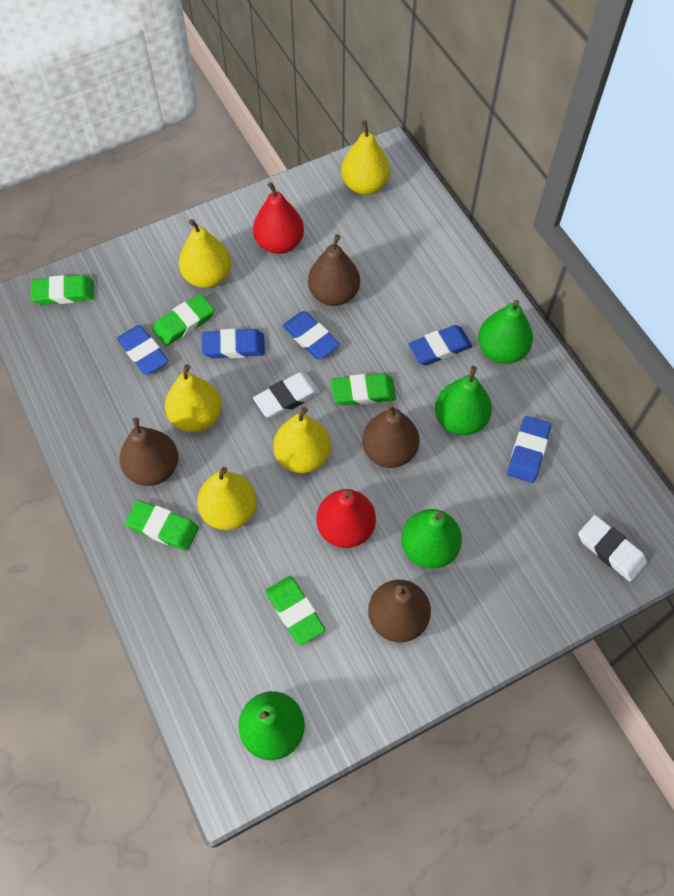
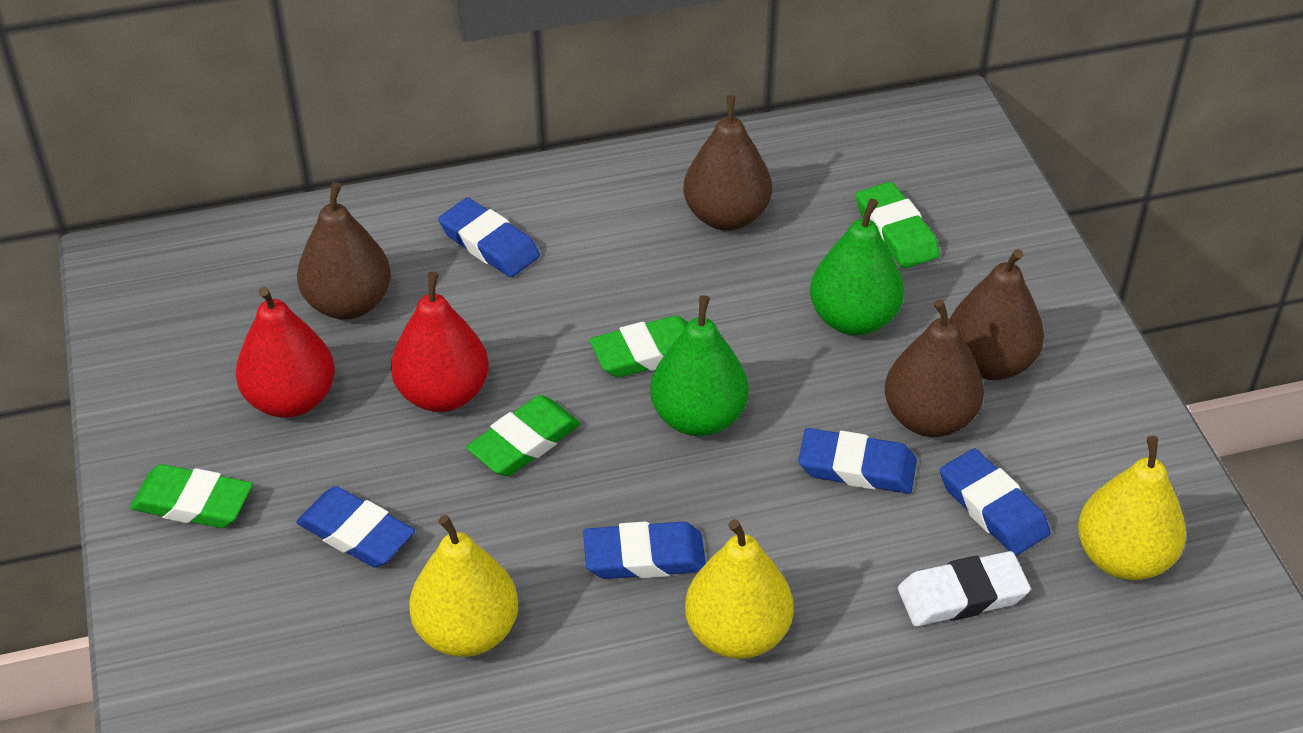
green eraser: [31,275,94,305] [125,500,199,551] [152,294,214,346] [265,576,325,645] [331,373,396,406] = 5 -> [130,464,253,528] [466,395,581,476] [589,316,689,378] [856,182,940,269] = 4
green pear: [238,691,305,760] [401,509,462,569] [435,366,492,435] [478,300,533,364] = 4 -> [650,295,748,436] [810,198,904,336] = 2
white eraser: [253,372,320,418] [578,515,647,582] = 2 -> [898,551,1031,626] = 1
yellow pear: [165,364,222,433] [179,219,231,288] [197,467,257,530] [273,407,331,473] [341,120,390,195] = 5 -> [409,515,518,657] [685,519,794,659] [1078,436,1186,580] = 3

